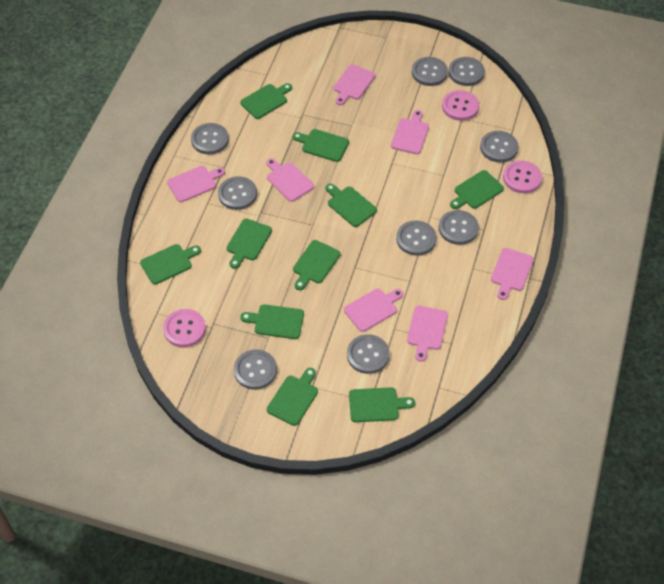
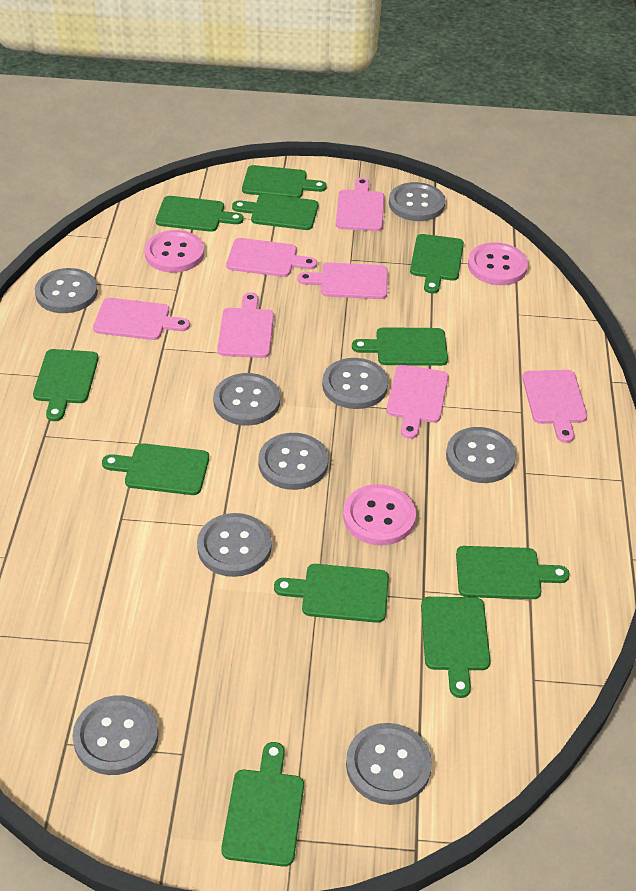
green cutting board: [140,244,201,284] [227,219,272,269] [240,83,292,119] [240,304,304,339] [267,368,318,426] [292,129,349,162] [293,240,340,290] [325,184,377,227] [349,387,415,422] [450,170,504,209] = 10 -> [33,349,99,421] [102,443,209,495] [156,196,244,232] [221,742,304,867] [232,194,318,230] [242,165,327,198] [274,564,389,623] [352,327,448,366] [410,234,464,294] [421,597,490,698] [456,546,570,599] = 11

